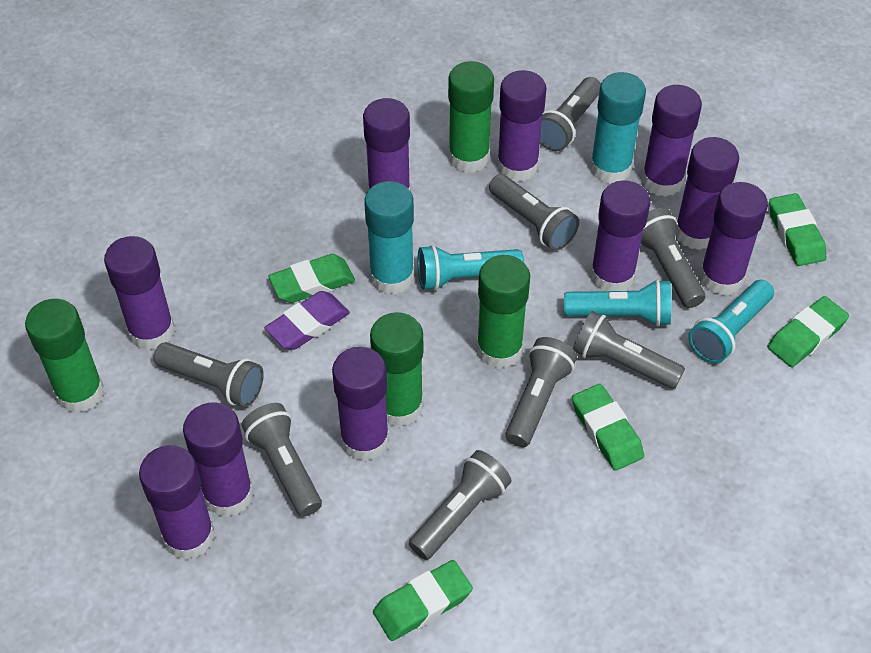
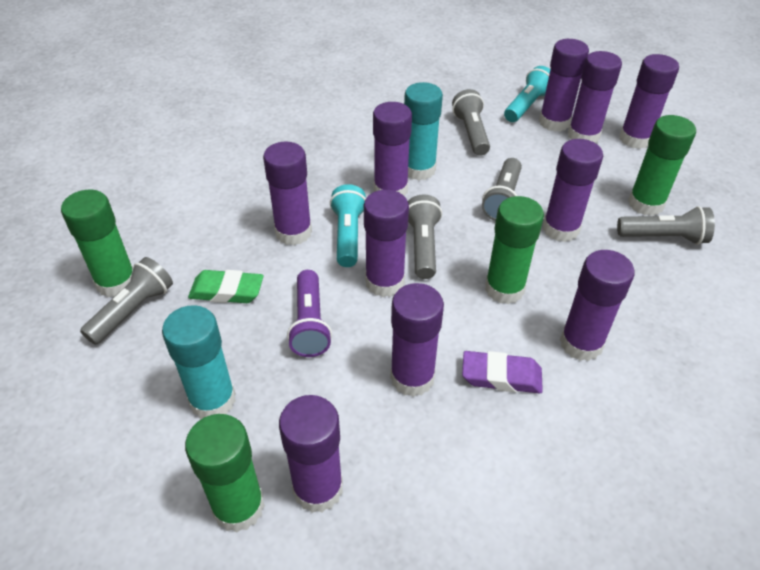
green eraser: [268,254,355,303] [373,560,473,641] [572,384,644,471] [768,296,849,367] [769,193,826,266] = 5 -> [188,270,264,303] = 1
grey flashlight: [154,342,264,407] [242,403,322,517] [409,450,512,560] [489,174,579,250] [506,337,577,447] [540,77,601,151] [573,311,685,389] [641,208,705,308] = 8 -> [80,257,173,345] [408,195,442,279] [452,89,490,156] [482,158,522,221] [617,206,715,245] = 5
purple flashlight: none = 0 -> [287,270,332,357] = 1
turquoise flashlight: [418,245,524,291] [564,279,671,326] [688,280,774,364] = 3 -> [330,184,366,267] [504,66,550,122] = 2

